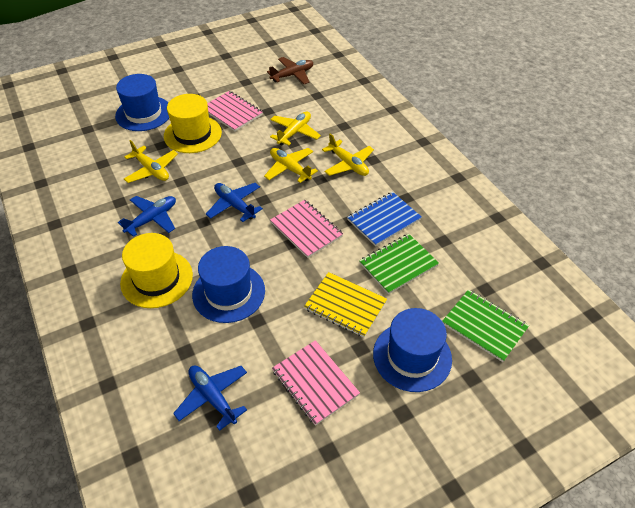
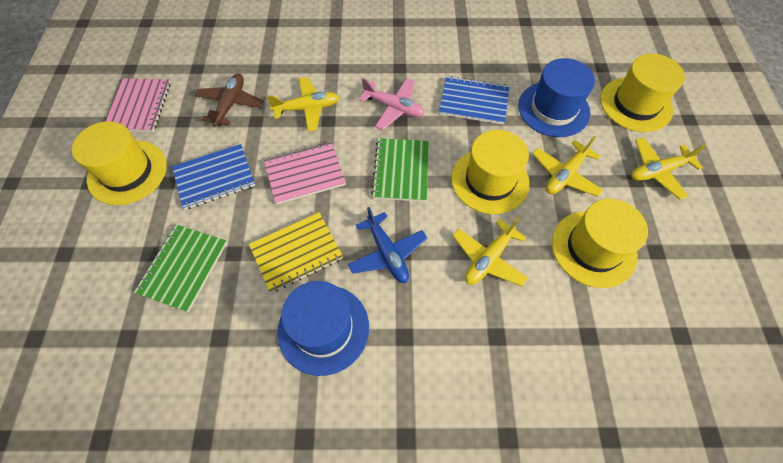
blue hat: [115,74,169,131] [192,246,265,323] [373,308,452,392] = 3 -> [278,281,369,376] [518,58,595,137] = 2
blue notebook: [347,192,422,246] = 1 -> [172,144,255,210] [439,76,510,125] = 2
blue plane: [118,196,176,237] [173,365,247,431] [206,183,263,222] = 3 -> [348,207,427,283] = 1
pink notebook: [207,91,263,132] [270,200,343,258] [272,340,360,426] = 3 -> [106,79,170,132] [264,142,346,204] = 2
pink plane: none = 0 -> [359,78,425,130] = 1
yellow hat: [120,233,193,308] [164,94,222,153] = 2 -> [72,121,167,205] [451,130,530,214] [552,199,648,288] [600,54,685,132] = 4

